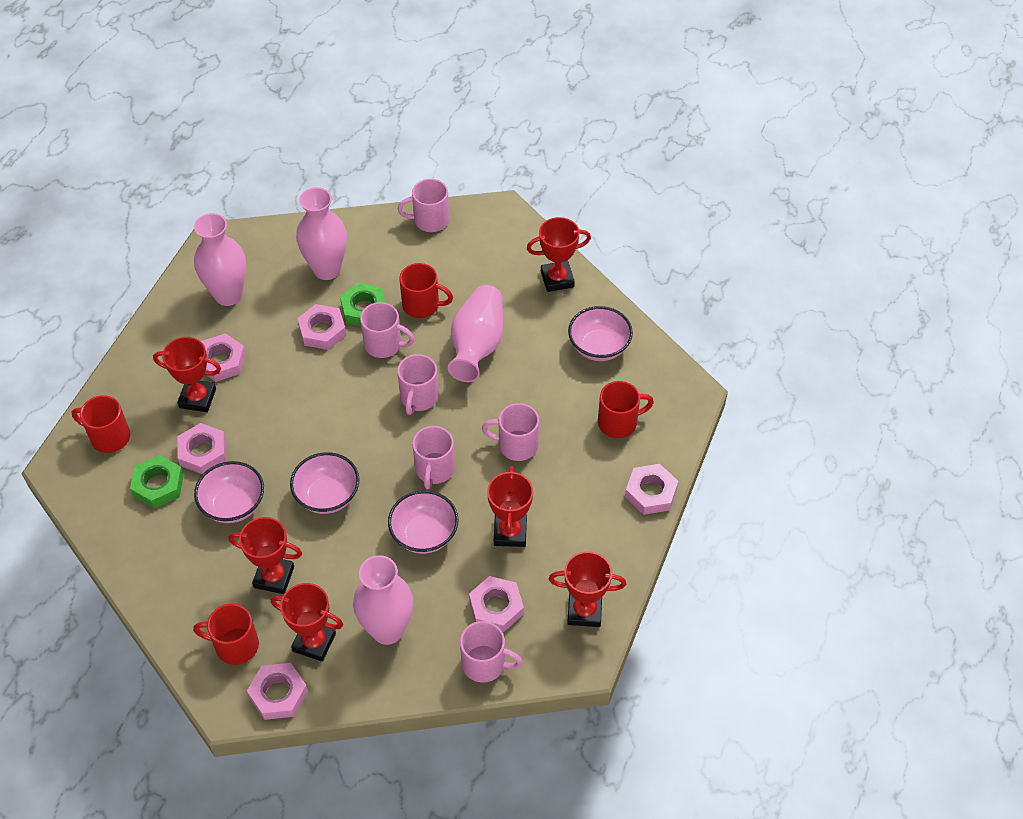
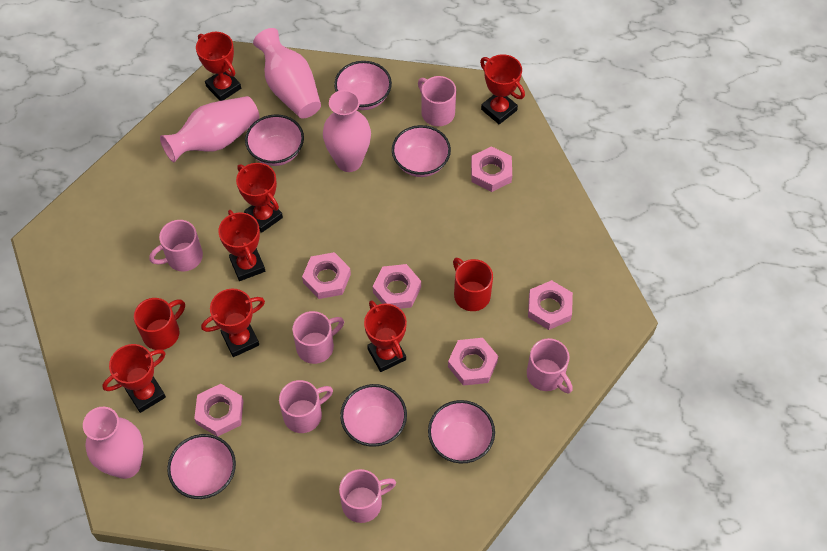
green nut: [130,455,184,508] [340,283,386,326] = 2 -> none = 0
pink bowl: [194,461,264,523] [290,452,359,514] [388,490,459,554] [568,306,633,361] = 4 -> [167,434,236,499] [245,114,304,166] [334,61,392,110] [340,384,407,447] [392,125,451,177] [428,400,495,464] = 6
red mug: [72,395,130,453] [193,604,259,665] [399,263,453,318] [598,381,654,438] = 4 -> [134,298,185,350] [453,258,493,311] = 2
red trophy: [153,337,221,412] [229,517,302,594] [271,583,343,662] [487,467,533,547] [527,217,591,292] [549,551,626,627] = 6 -> [102,344,166,413] [196,32,241,101] [201,289,265,357] [218,210,265,281] [236,163,283,233] [364,300,407,372] [480,54,525,124] = 7

